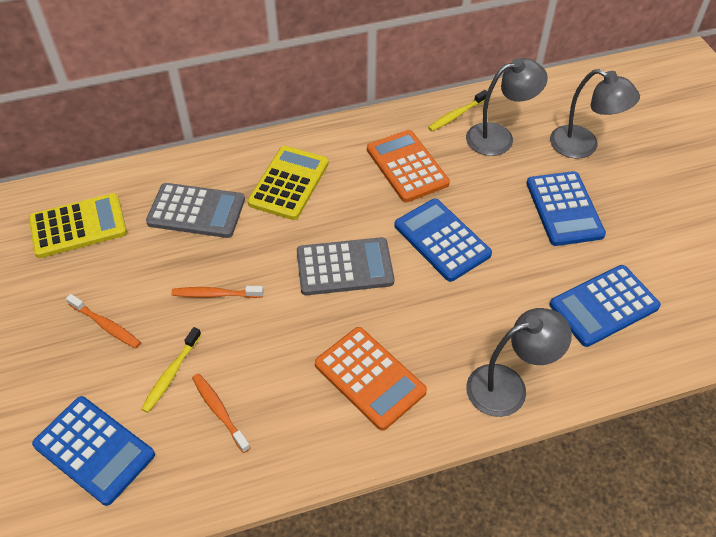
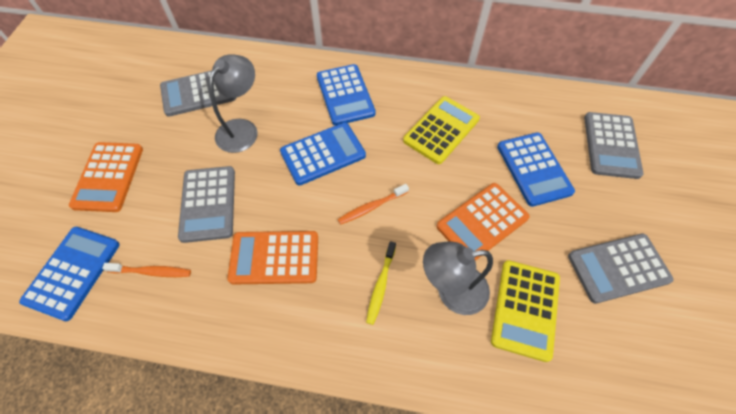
grey calculator: [146,183,245,238] [297,237,394,295] = 2 -> [160,70,236,117] [178,166,235,243] [568,233,674,304] [584,112,644,179] = 4
grey lamp: [466,58,548,156] [466,308,572,417] [550,69,640,159] = 3 -> [209,54,258,153] [423,241,493,315] = 2
orange calculator: [315,327,427,431] [367,130,450,202] = 2 -> [69,142,143,212] [227,231,318,284] [436,183,530,261] = 3
orange toothbrush: [66,294,141,348] [171,286,264,298] [192,373,250,453] = 3 -> [102,263,191,277] [338,184,409,225] = 2
yellow toothbrush: [141,327,201,413] [428,90,487,131] = 2 -> [366,241,396,325] = 1

